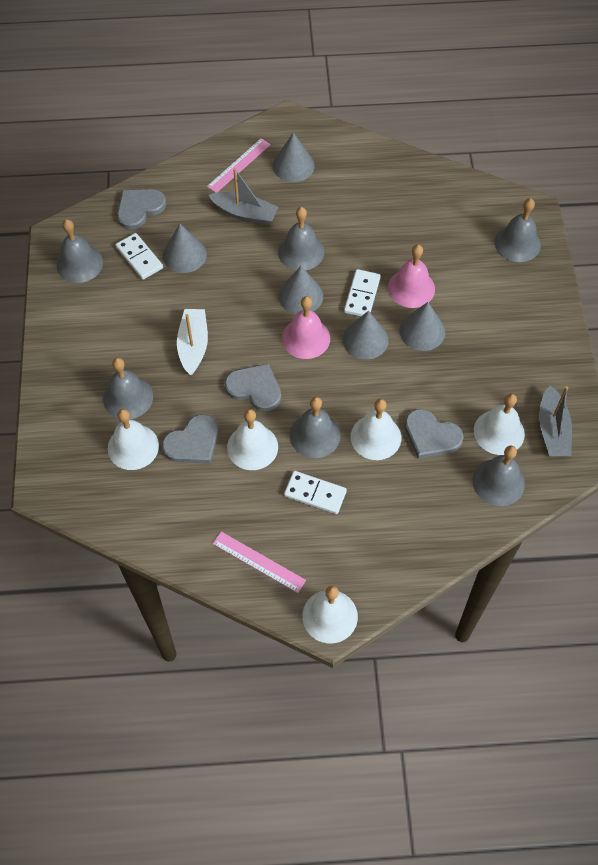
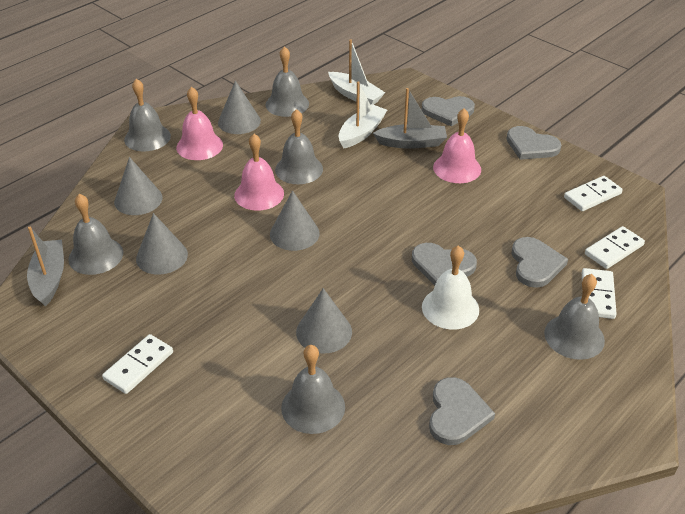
grey heart: [117,189,166,230] [162,414,218,463] [225,363,281,412] [405,409,463,459] = 4 -> [412,243,477,285] [422,96,475,127] [429,377,495,445] [506,126,561,160] [511,237,568,288] = 5
pink bell: [282,296,330,359] [388,244,435,308] = 2 -> [176,87,223,160] [234,134,284,211] [433,109,481,183] = 3
pink ruler: [207,138,271,193] [213,532,306,593] = 2 -> none = 0
white bell: [108,409,159,470] [227,409,278,470] [302,586,358,643] [351,399,401,460] [474,393,525,455] = 5 -> [422,245,479,330] = 1
white boat: [177,309,208,375] = 1 -> [328,39,385,105] [339,81,387,148] = 2
white domino: [116,233,163,280] [284,471,347,514] [344,269,381,316] = 3 -> [102,334,173,394] [564,176,623,211] [582,268,617,319] [585,226,645,269] = 4

